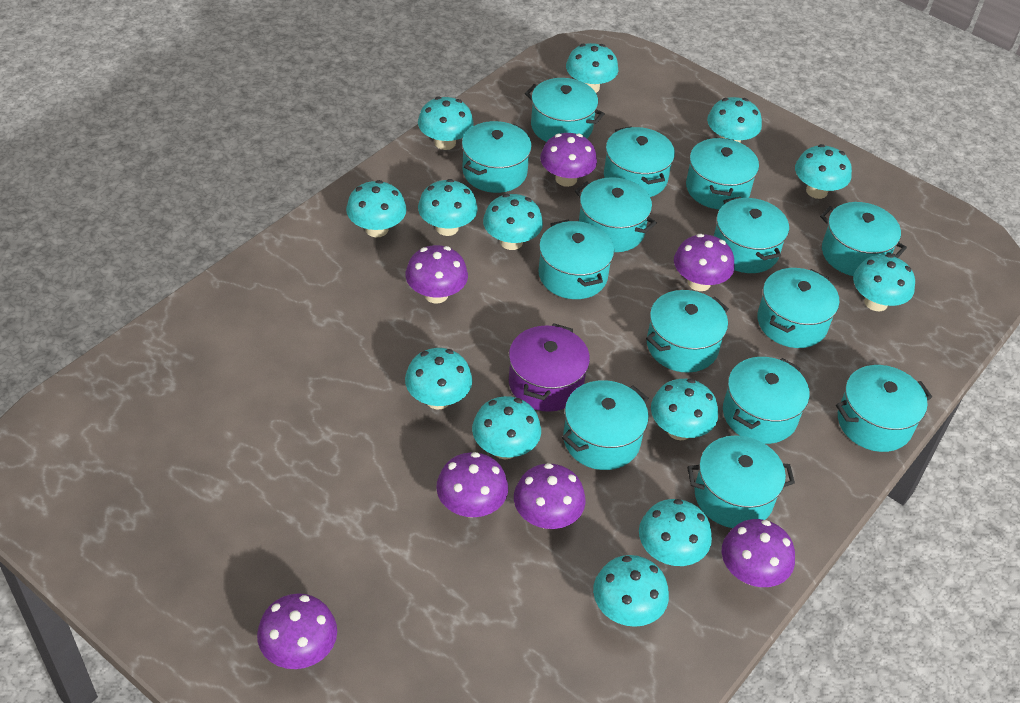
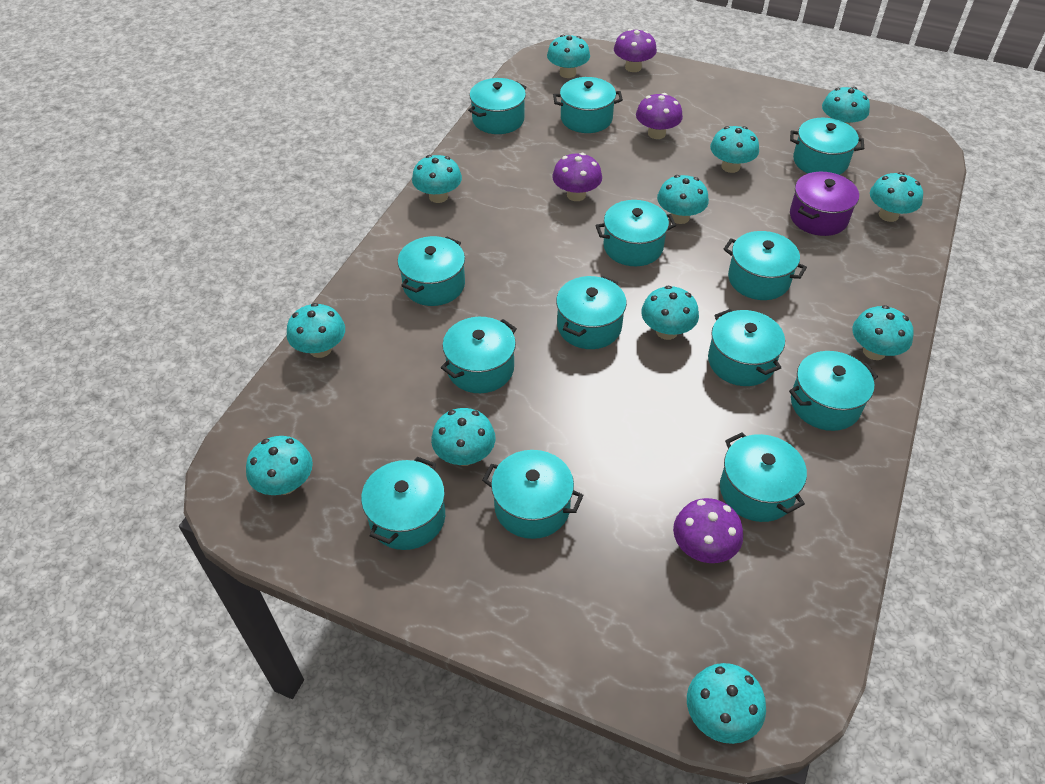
purple mushroom: [257,593,337,669] [405,245,468,304] [436,452,508,517] [514,463,586,529] [540,133,597,187] [674,234,735,291] [722,519,795,587] = 7 -> [552,153,602,201] [614,29,657,72] [636,93,683,139] [673,498,743,563] = 4
turquoise mushroom: [346,180,407,237] [405,348,472,409] [418,96,474,150] [418,179,478,236] [472,396,541,459] [483,194,543,250] [566,43,618,93] [593,555,669,627] [639,499,712,566] [651,379,718,440] [707,97,762,143] [795,144,852,199] [853,254,915,311] = 13 -> [246,436,313,495] [287,303,345,358] [412,155,462,203] [431,408,495,466] [547,35,590,78] [641,285,699,340] [657,175,709,224] [687,663,766,744] [710,126,759,173] [822,87,870,125] [852,305,914,360] [870,172,923,222] = 12
turquoise pot: [462,121,532,193] [525,78,605,142] [538,220,614,299] [562,380,649,470] [575,177,657,252] [604,126,675,197] [646,290,729,373] [686,137,759,209] [687,436,795,528] [714,196,789,273] [723,357,809,444] [757,268,839,348] [820,202,907,276] [836,365,932,452] = 14 -> [361,457,445,550] [397,236,465,306] [441,317,517,393] [468,78,527,134] [482,450,584,539] [553,77,623,133] [556,276,627,349] [595,200,676,266] [708,309,785,386] [720,432,807,522] [723,231,807,300] [789,351,878,431] [790,118,864,175] = 13

